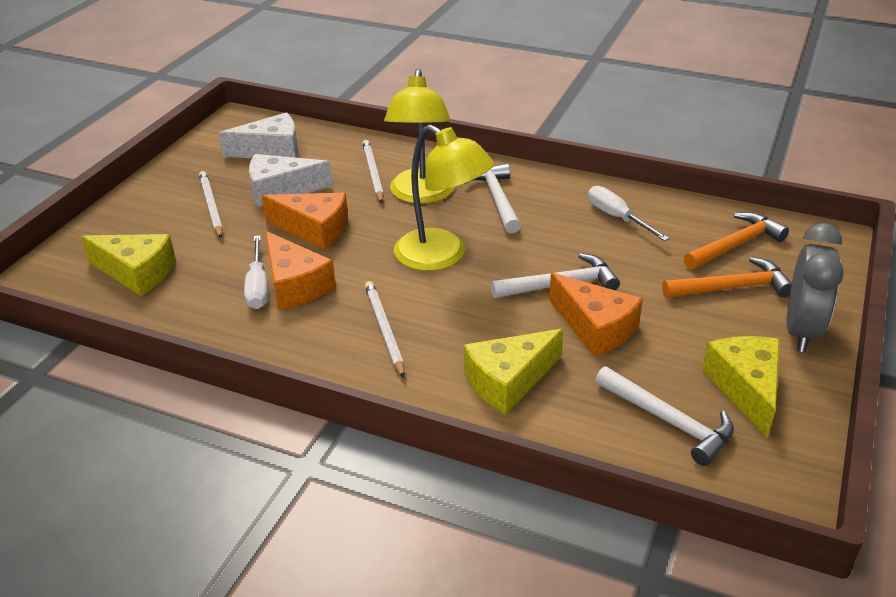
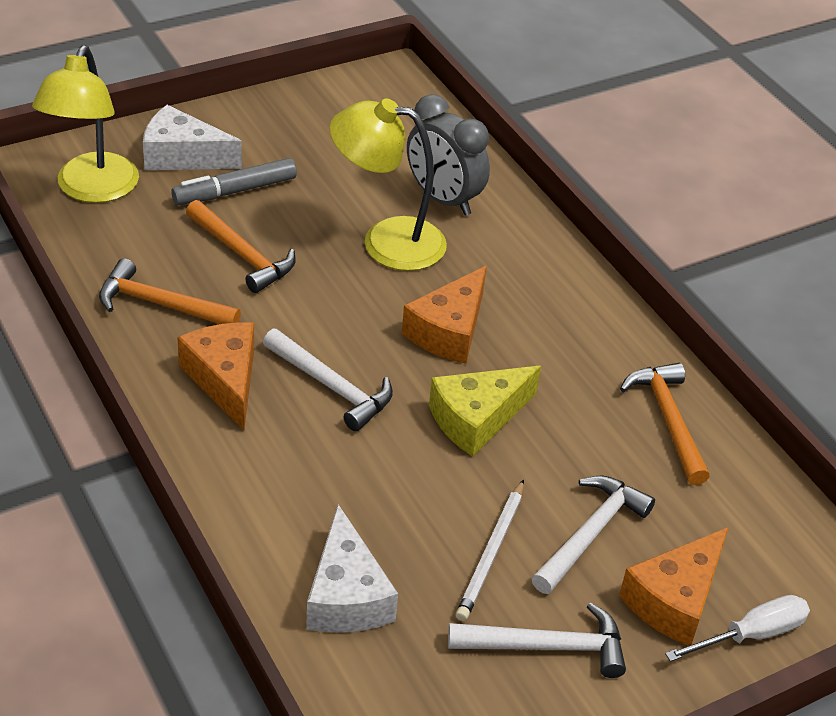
grey marker: none = 0 -> [171,158,297,205] = 1
orange hammer: [662,257,792,298] [684,212,789,270] = 2 -> [99,258,241,324] [186,200,296,293] [620,363,710,485] = 3
white pencil: [199,171,223,238] [362,140,384,203] [365,281,405,378] = 3 -> [456,479,524,621] = 1
white screwdriver: [244,235,268,309] [588,186,670,241] = 2 -> [665,595,810,662] = 1
yellow cheese: [81,234,176,296] [464,329,564,415] [702,336,780,438] = 3 -> [429,366,541,457] = 1

